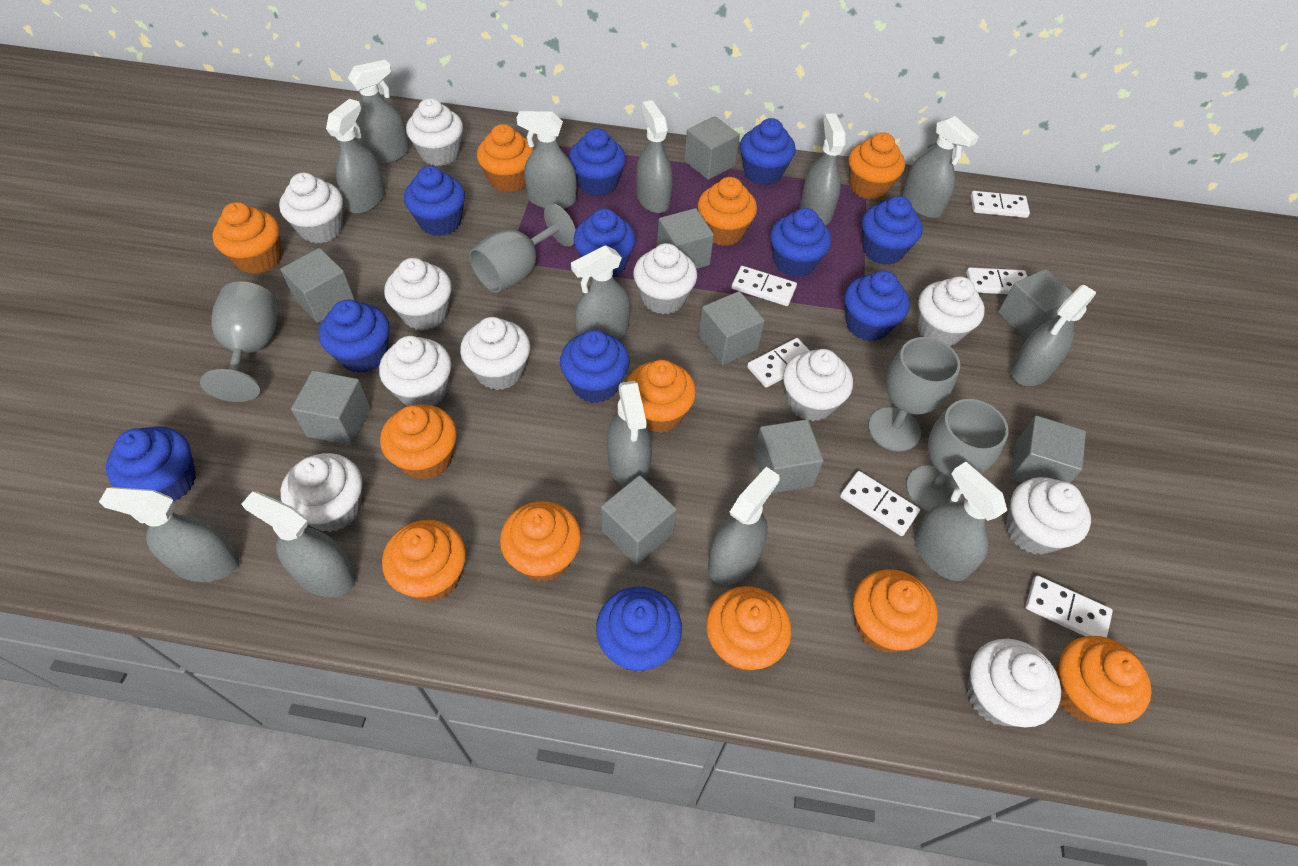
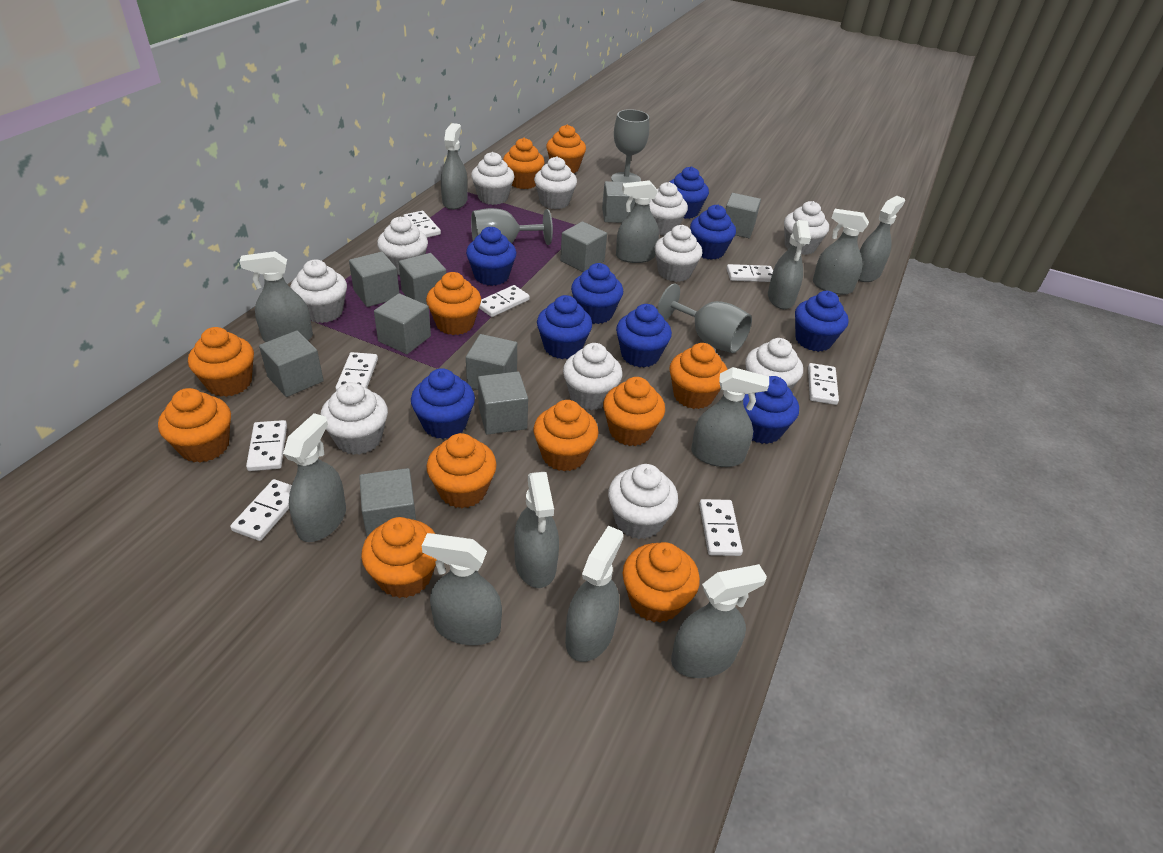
blue cupcake: [106,427,196,501] [319,300,390,373] [404,166,465,236] [560,330,629,403] [569,128,626,197] [574,208,636,278] [596,587,682,672] [740,118,796,186] [770,208,831,278] [845,271,910,341] [862,196,923,265] = 11 -> [411,368,475,439] [466,227,516,286] [537,295,592,359] [571,263,623,324] [616,304,672,368] [670,167,709,219] [690,205,736,260] [743,376,799,444] [795,291,849,352] = 9
grey cube: [280,248,355,323] [291,371,371,446] [601,475,677,565] [657,208,714,269] [684,116,740,180] [699,291,765,365] [753,419,824,493] [998,269,1073,340] [1010,416,1086,483] = 9 -> [259,331,324,397] [349,252,399,307] [359,468,416,537] [374,293,431,354] [399,253,447,305] [466,334,517,390] [478,371,528,435] [560,221,607,272] [602,181,635,223] [725,193,761,238] = 10
grey goblet: [200,281,277,402] [469,203,576,293] [868,337,960,452] [906,399,1009,512] = 4 -> [471,208,553,245] [611,109,649,182] [657,284,752,353] = 3
grey spray bottle: [99,487,240,582] [241,491,356,597] [326,99,385,214] [348,60,409,165] [517,111,577,209] [571,245,630,340] [607,381,652,488] [636,100,673,213] [708,467,780,585] [800,114,846,225] [902,116,979,218] [914,462,1007,581] [1011,285,1096,386] = 13 -> [240,251,313,342] [283,413,346,542] [422,533,502,645] [441,123,468,210] [514,472,559,588] [565,526,623,662] [616,180,659,263] [671,564,767,678] [691,367,769,467] [768,220,811,309] [813,209,869,295] [858,196,905,282] = 12
white domino: [732,266,797,306] [747,338,810,388] [840,471,920,536] [966,267,1027,294] [971,191,1030,218] [1025,575,1113,638] = 6 -> [230,479,292,541] [246,420,287,471] [335,352,378,391] [403,211,441,238] [479,285,530,317] [699,499,743,556] [726,264,773,282] [808,363,839,405] = 8

